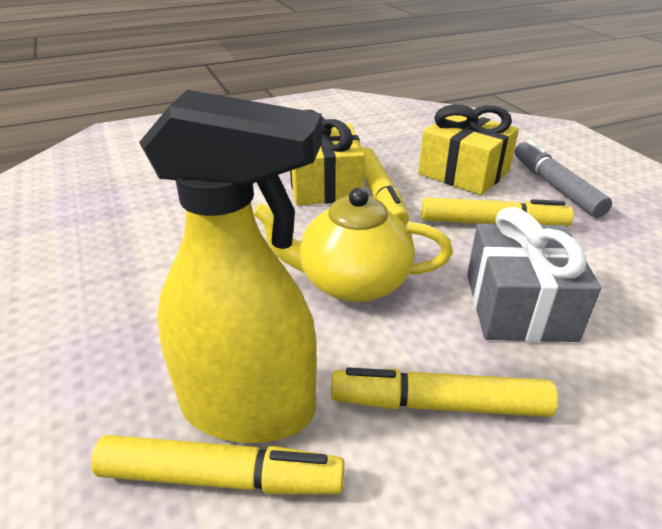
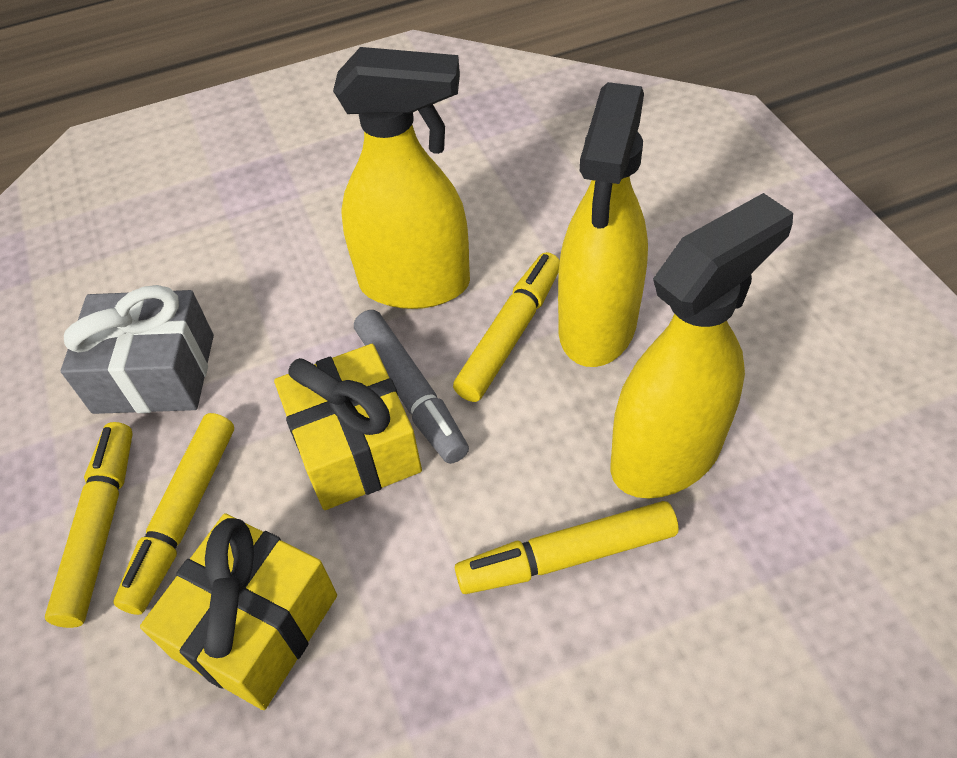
yellow spray bottle: [139,90,322,443] = 1 -> [333,47,470,309] [558,82,648,367] [610,193,793,498] = 3
yellow teapot: [253,187,453,303] = 1 -> none = 0

